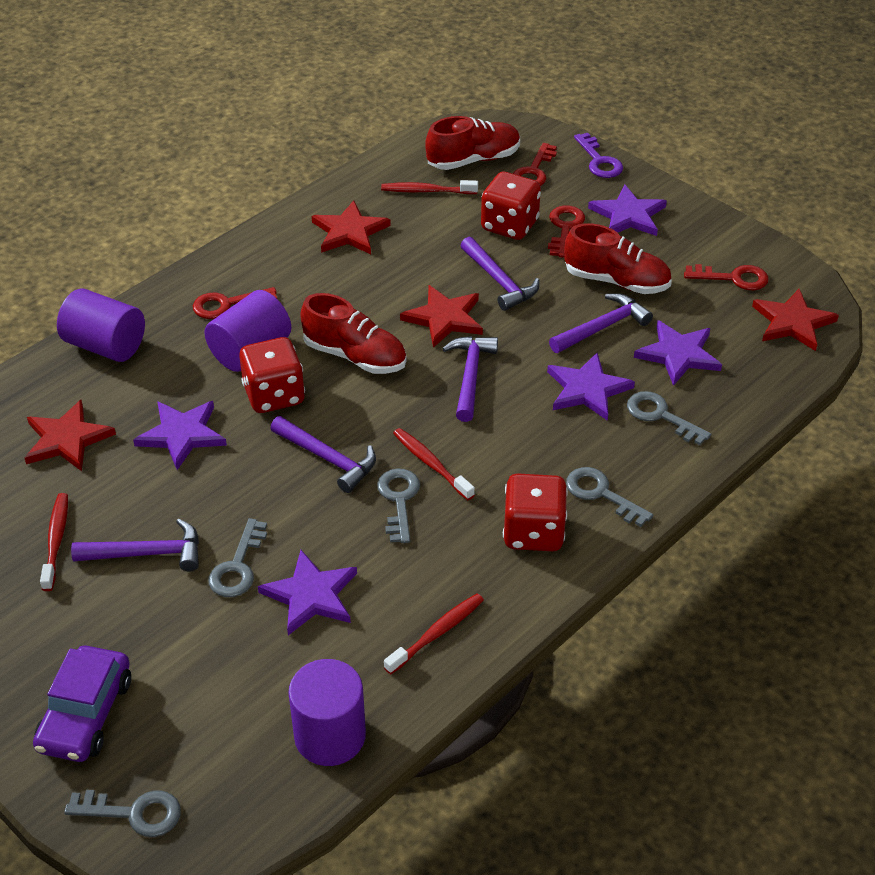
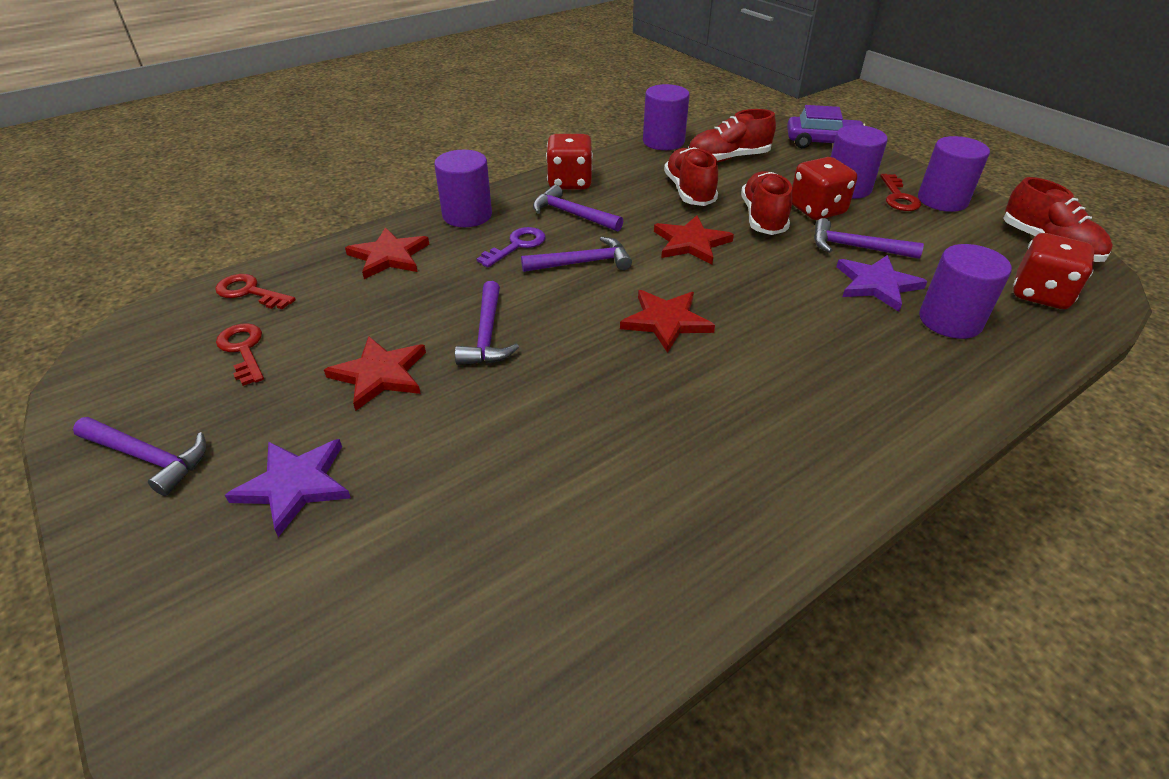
grey key: [64,790,181,837] [208,518,267,597] [377,469,420,543] [566,467,653,527] [627,391,711,445] = 5 -> none = 0
purple cylinder: [57,289,145,362] [204,290,291,372] [288,659,366,766] = 3 -> [434,150,492,227] [643,84,690,150] [831,125,888,199] [918,136,990,212] [919,244,1012,339] = 5
purple star: [133,401,227,470] [258,550,357,635] [547,353,635,421] [588,184,667,236] [634,320,722,386] = 5 -> [225,439,351,537] [837,255,927,312] = 2
red key: [193,287,277,319] [513,143,557,186] [548,205,585,258] [684,264,769,290] = 4 -> [215,274,296,309] [216,323,264,386] [880,174,921,211] = 3
red shoe: [300,293,406,374] [425,116,520,170] [564,223,672,294] = 3 -> [664,147,718,206] [688,109,776,162] [741,171,792,235] [1003,177,1113,262] = 4
red toothbrush: [40,493,68,591] [381,180,478,194] [384,593,484,674] [393,428,475,500] = 4 -> none = 0

